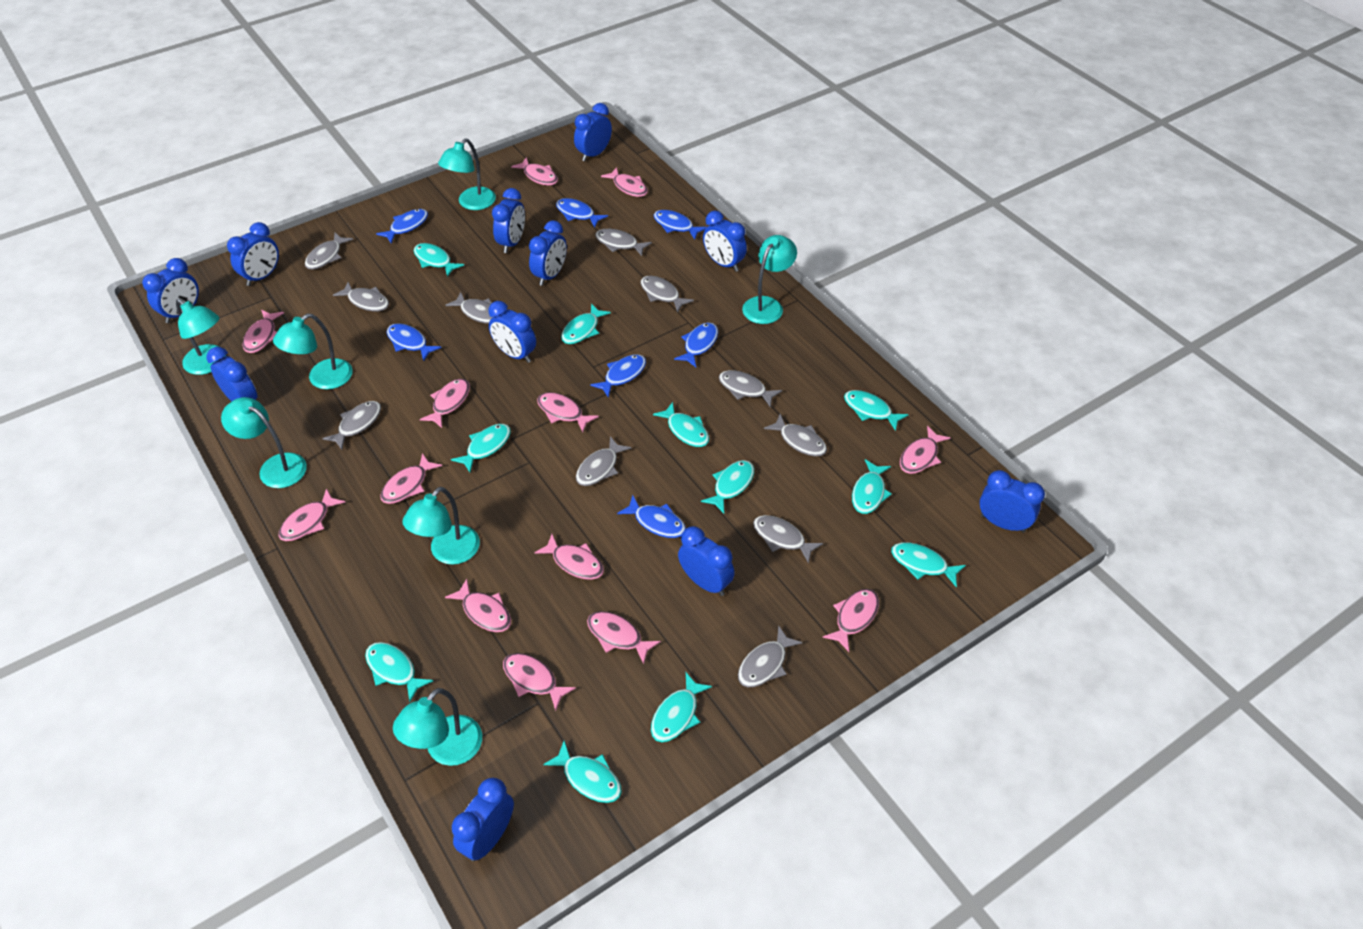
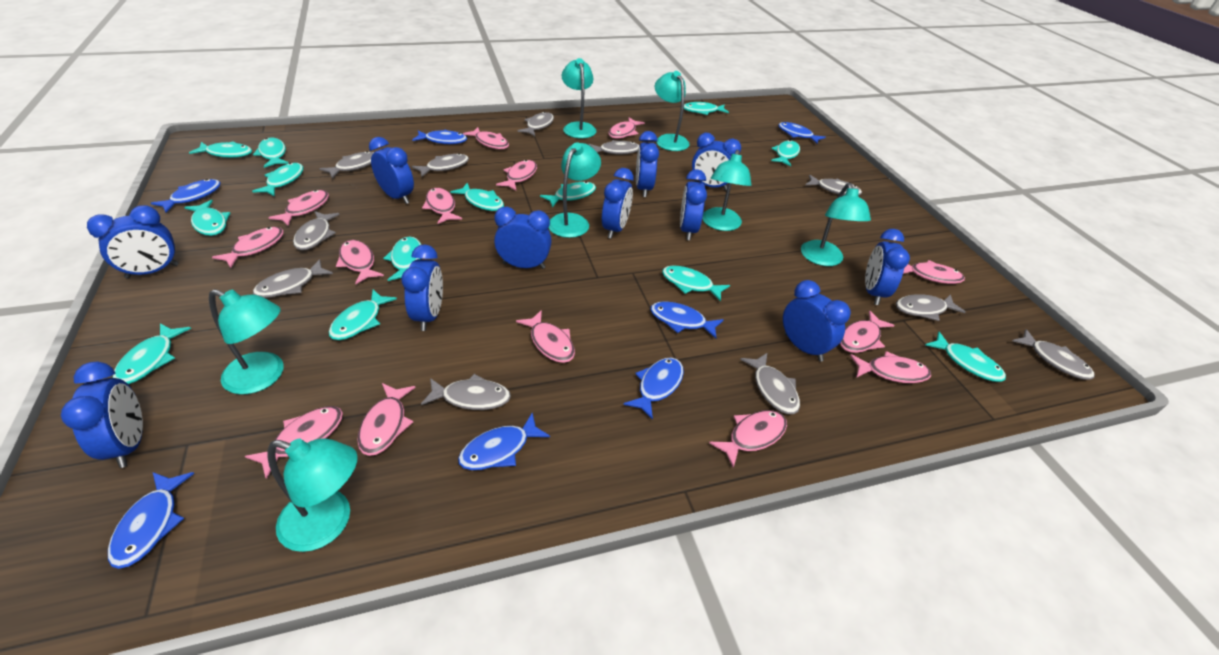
pink fish: [242,310,284,353] [279,488,345,541] [380,453,442,504] [420,379,470,428] [445,579,511,632] [503,653,576,711] [511,157,558,186] [534,534,604,580] [537,392,599,433] [587,611,661,664] [601,167,648,197] [822,589,879,652] [900,426,950,474] = 13 -> [212,227,284,268] [245,406,343,479] [268,190,329,226] [336,240,384,284] [357,383,416,456] [422,188,462,224] [463,127,509,149] [496,160,537,191] [516,310,575,363] [608,117,645,139] [709,410,787,468] [840,310,894,353] [850,351,931,383] [903,260,965,284] = 14
turquoise fish: [365,642,433,702] [414,243,464,277] [451,424,511,472] [543,741,622,803] [561,303,611,344] [651,673,712,742] [653,402,709,447] [701,460,754,513] [844,390,909,431] [852,459,892,514] [891,542,966,587] = 11 -> [113,323,191,384] [184,200,230,236] [189,141,252,158] [252,163,303,196] [253,138,288,168] [329,289,397,340] [383,237,421,281] [450,183,504,211] [540,182,596,207] [662,265,730,302] [684,102,729,115] [771,140,800,166] [925,332,1006,382] = 13

